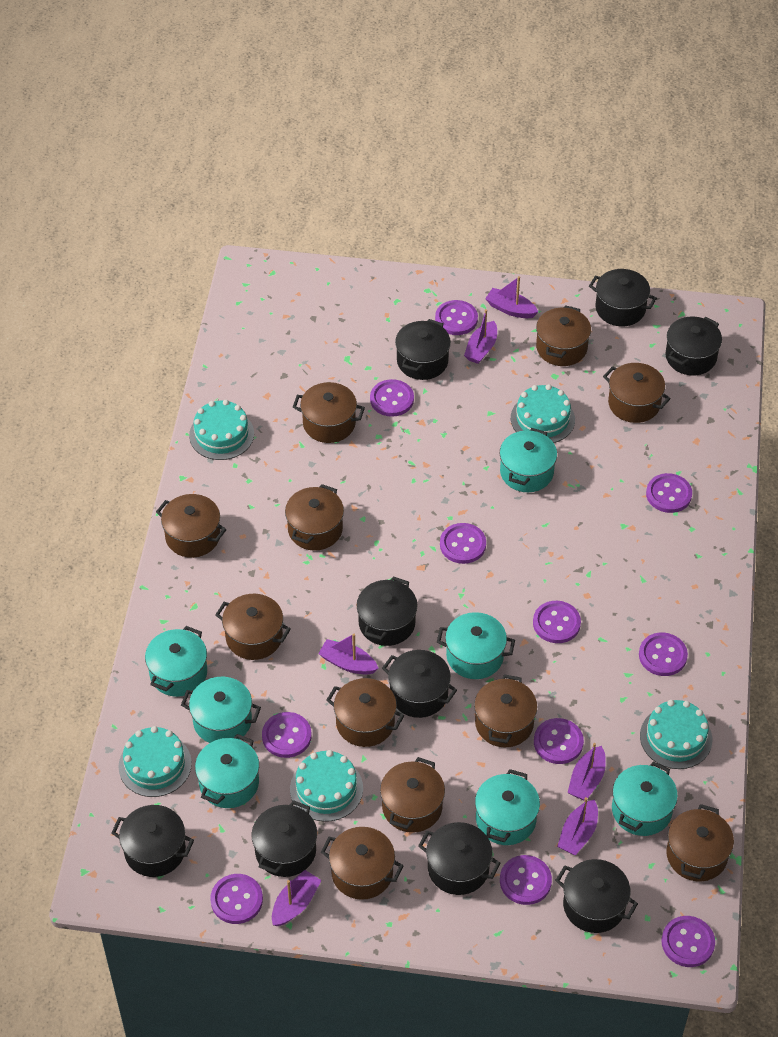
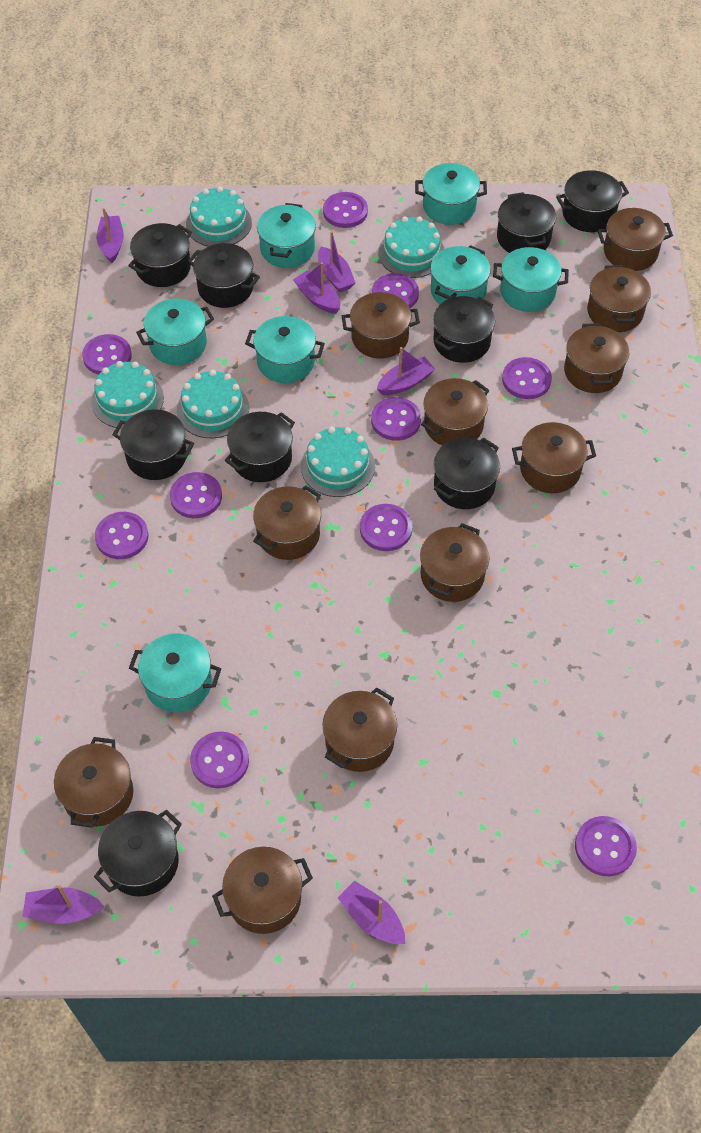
purple button: [210,874,263,924] [262,712,311,758] [370,379,414,417] [435,300,478,335] [440,523,486,564] [500,855,552,905] [533,601,581,643] [534,718,584,764] [639,633,688,676] [646,473,692,513] [661,916,715,967] = 11 -> [82,334,132,375] [95,512,149,559] [170,472,222,518] [190,732,249,788] [323,192,368,228] [360,504,413,551] [371,397,421,441] [372,273,419,308] [502,357,552,399] [575,816,637,876] = 10

